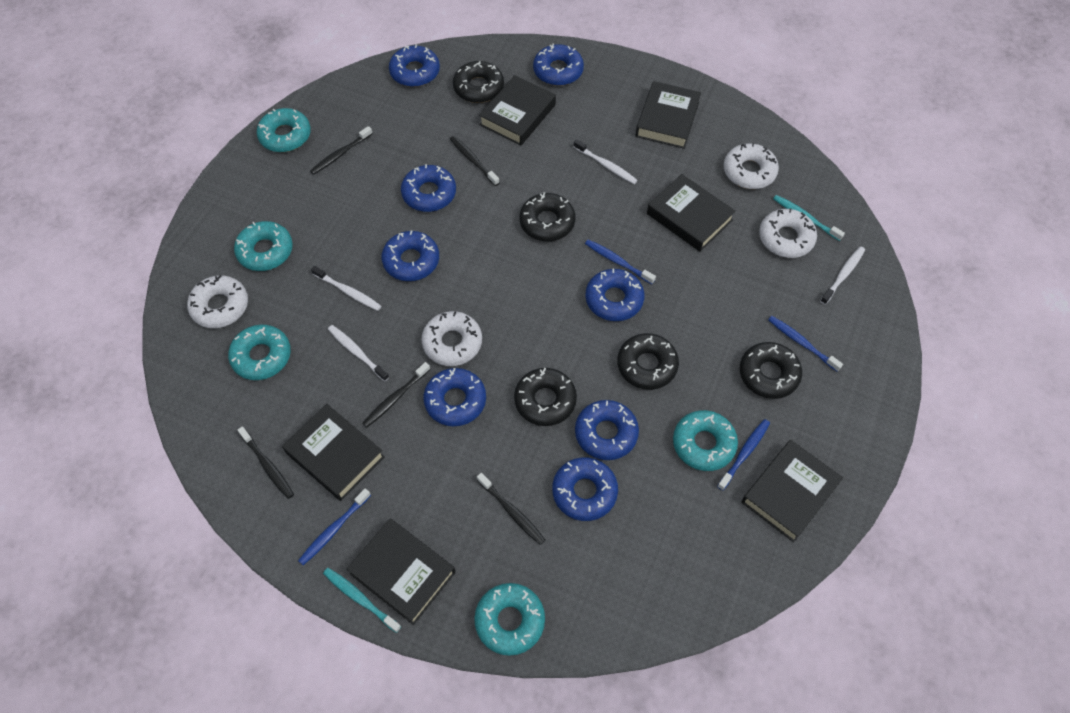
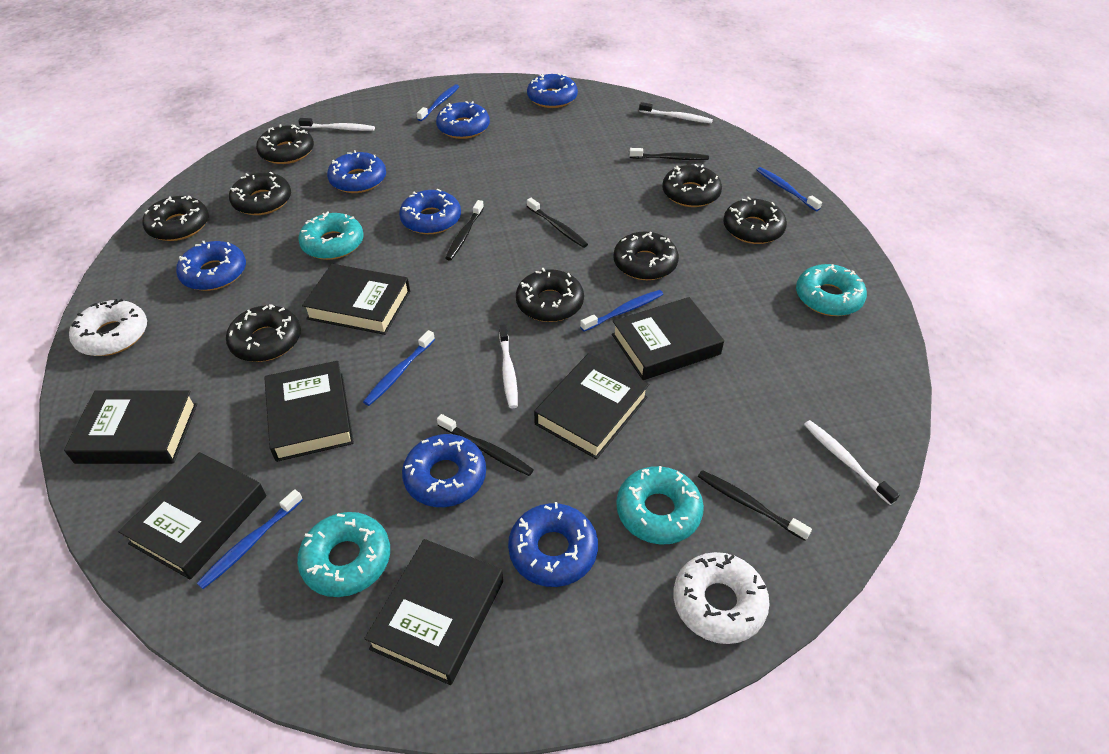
black book: [282,404,385,501] [347,519,456,625] [479,75,556,145] [635,81,701,149] [647,174,736,252] [741,440,843,542] = 6 -> [64,390,197,464] [119,452,266,580] [264,361,354,462] [302,264,410,335] [364,539,503,685] [534,353,649,459] [612,297,724,380] = 7
black donut: [453,61,504,103] [514,368,577,426] [519,192,575,241] [617,333,679,390] [740,342,802,399] = 5 -> [142,196,209,241] [226,304,301,362] [229,171,291,215] [256,124,314,164] [516,268,584,322] [613,232,679,280] [662,164,722,207] [723,197,787,244] = 8
blue donut: [382,231,439,281] [389,44,440,87] [401,164,456,212] [423,368,486,426] [533,44,584,86] [552,457,618,521] [575,400,639,460] [585,269,644,321] = 8 -> [176,241,246,291] [327,150,386,193] [399,189,461,234] [402,434,486,507] [436,101,490,139] [508,502,598,587] [527,73,578,108] = 7
blue toothbrush: [298,488,371,565] [585,239,656,284] [717,419,770,491] [768,316,843,372] = 4 -> [197,489,303,589] [363,330,435,406] [417,84,459,121] [580,290,663,332] [757,167,822,211] = 5
turquoise donut: [228,324,291,380] [234,221,293,271] [257,108,311,152] [474,583,545,656] [673,410,738,471] = 5 -> [297,512,390,597] [298,211,364,260] [616,466,704,545] [796,264,867,316] = 4
turquoise toothbrush: [323,568,401,633] [773,195,845,241] = 2 -> none = 0
white donut: [187,275,248,328] [421,311,482,366] [724,143,779,189] [759,208,817,258] = 4 -> [69,299,147,356] [673,552,770,644] = 2

